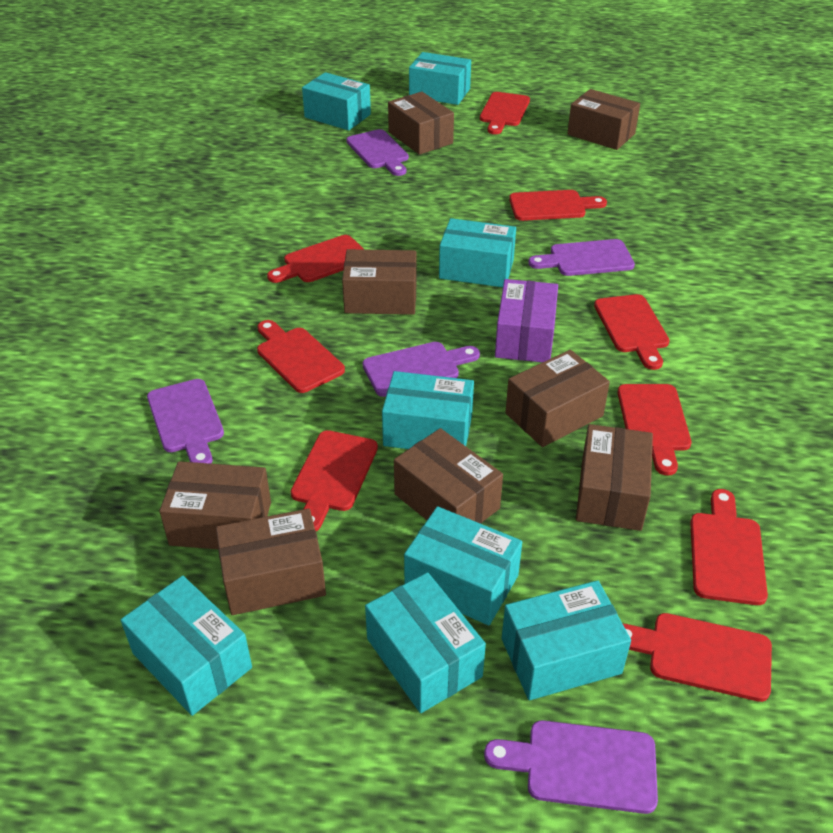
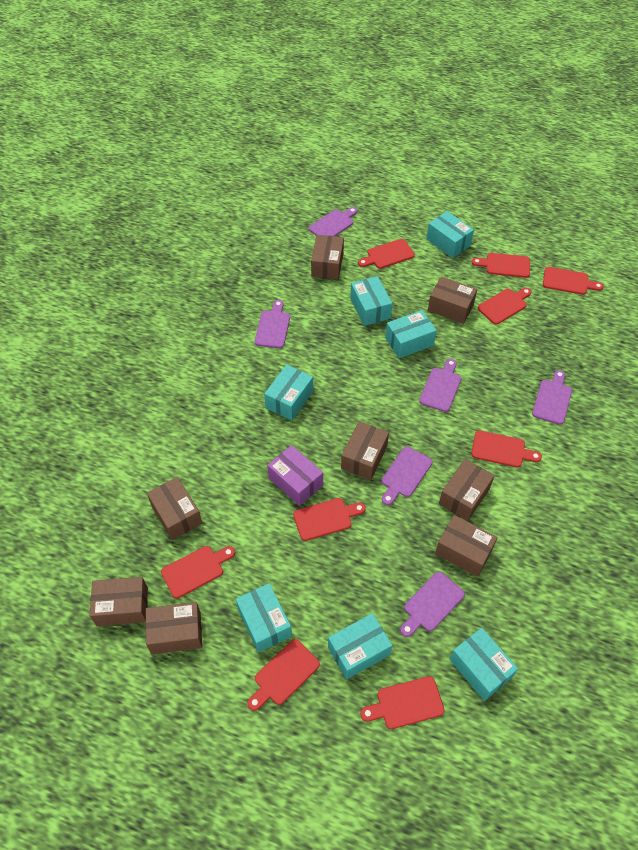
purple cutting board: [147,379,224,464] [346,129,409,176] [362,342,480,397] [484,720,658,814] [528,239,635,276] = 5 -> [255,300,290,348] [309,207,357,236] [382,447,433,505] [400,572,465,637] [419,359,461,412] [532,370,572,425] = 6
turquoise box: [121,576,252,716] [302,72,371,130] [365,572,486,713] [382,371,474,449] [404,506,522,626] [409,52,471,105] [439,218,516,287] [502,580,631,700] = 8 -> [236,583,292,653] [264,364,313,421] [328,613,392,680] [350,276,393,326] [385,310,437,358] [426,211,474,258] [449,628,518,701] = 7

